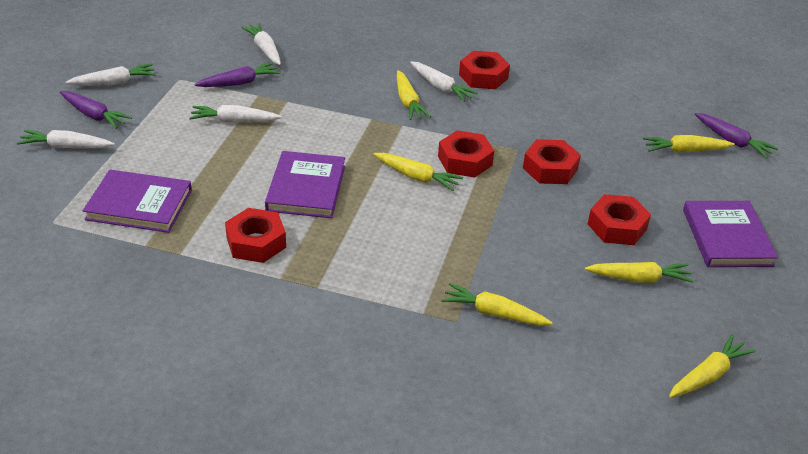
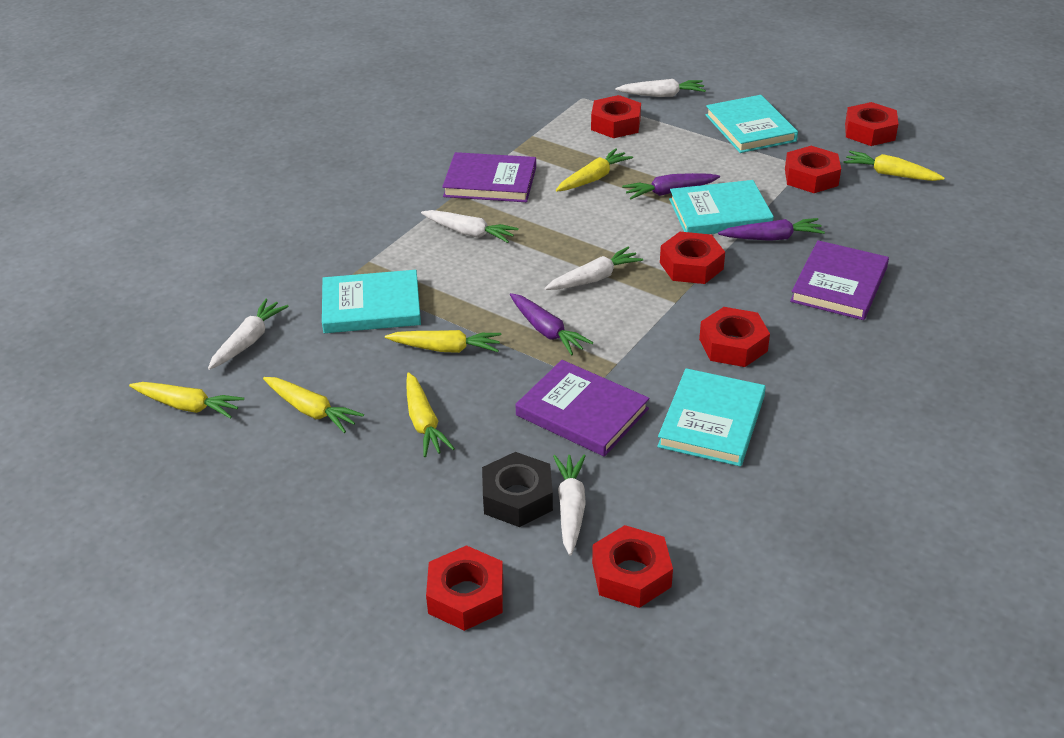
black nut: none = 0 -> [482,452,553,527] = 1
red nut: [225,208,286,263] [438,130,494,178] [459,51,510,89] [523,139,581,184] [588,194,651,245] = 5 -> [426,545,503,631] [591,95,641,138] [592,525,673,608] [660,232,725,284] [699,307,770,367] [785,146,841,193] [845,102,898,146] = 7
turquoise book: none = 0 -> [322,270,421,333] [657,368,766,466] [669,180,774,234] [705,95,798,153] = 4

